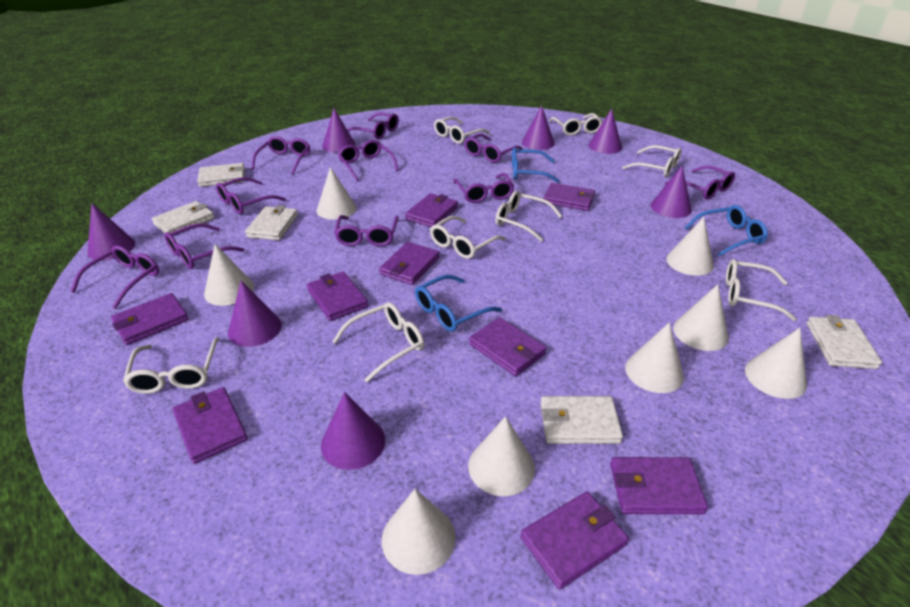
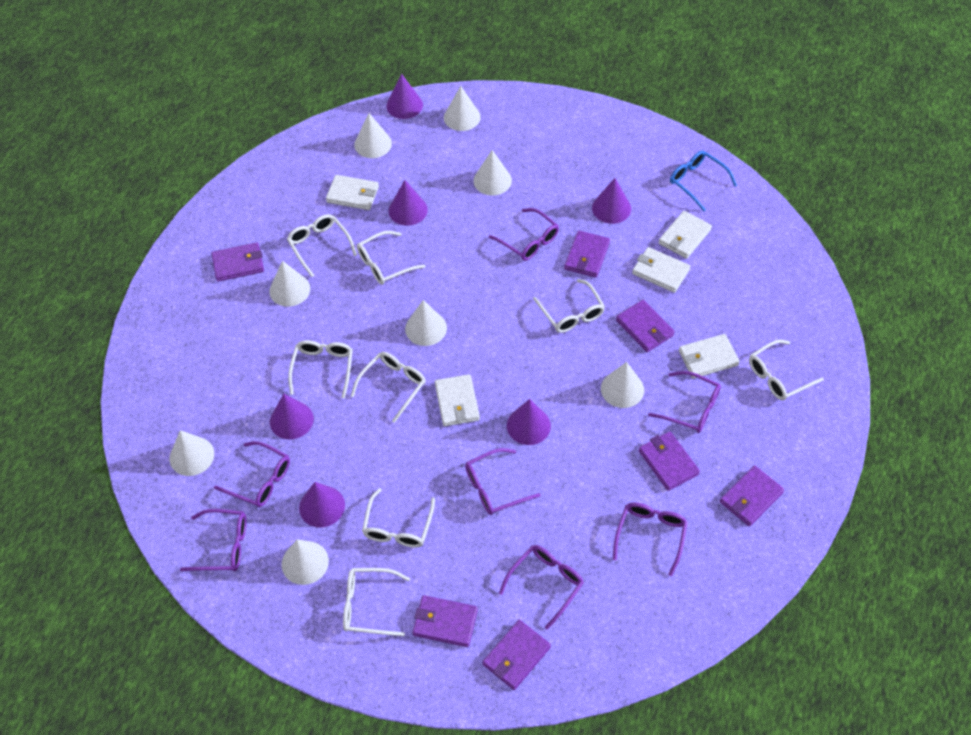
blue glasses: [415,275,502,332] [512,147,559,183] [685,205,768,256] = 3 -> [670,151,737,211] = 1
purple cone: [87,203,135,260] [228,281,282,347] [321,392,385,470] [322,108,356,153] [522,105,555,150] [588,109,622,154] [651,166,692,218] = 7 -> [270,394,314,440] [299,482,345,527] [386,74,423,119] [389,180,428,226] [507,399,551,445] [592,178,631,224] = 6
purple glasses: [70,245,159,309] [164,224,245,269] [216,177,286,214] [251,136,310,174] [334,215,398,246] [338,140,399,181] [347,113,399,139] [453,173,514,203] [464,134,523,163] [665,166,735,200] = 10 -> [180,509,247,571] [214,441,290,507] [465,448,540,515] [489,208,559,261] [499,545,584,630] [613,502,688,576] [648,371,721,433] = 7
purple wallet: [111,293,189,345] [173,387,248,464] [307,271,368,321] [379,242,439,285] [405,193,458,227] [469,317,547,376] [520,492,629,589] [543,183,595,211] [610,457,708,514] = 9 -> [211,242,264,282] [413,595,478,647] [483,620,551,690] [564,231,610,278] [616,300,675,352] [639,431,700,491] [720,466,784,526] = 7

